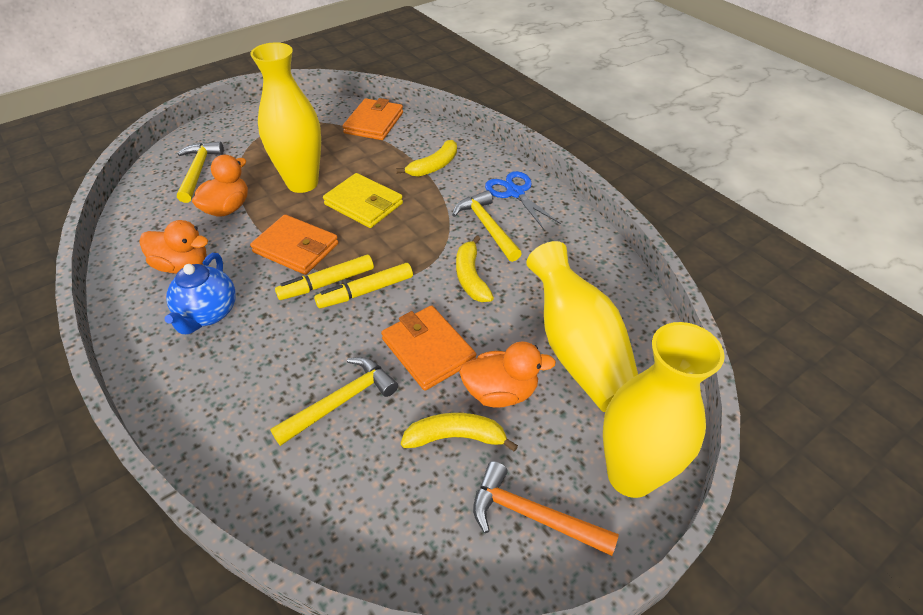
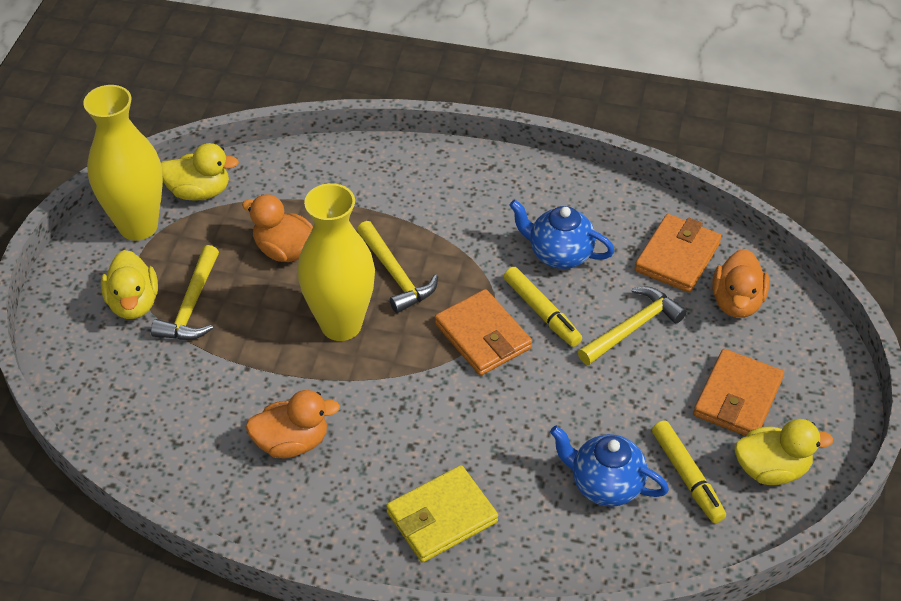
blue scissors: [485,171,561,230] = 1 -> none = 0
blue teapot: [164,253,236,334] = 1 -> [509,200,615,269] [550,426,669,507] = 2
orange hammer: [473,461,619,556] = 1 -> none = 0
yellow banana: [396,140,457,177] [401,413,518,452] [456,235,494,302] = 3 -> none = 0
yellow duck: none = 0 -> [101,250,158,319] [161,143,239,201] [735,419,833,485] = 3
yellow vase: [250,42,321,193] [526,241,638,412] [603,322,725,498] = 3 -> [83,85,163,241] [298,183,375,341] = 2

